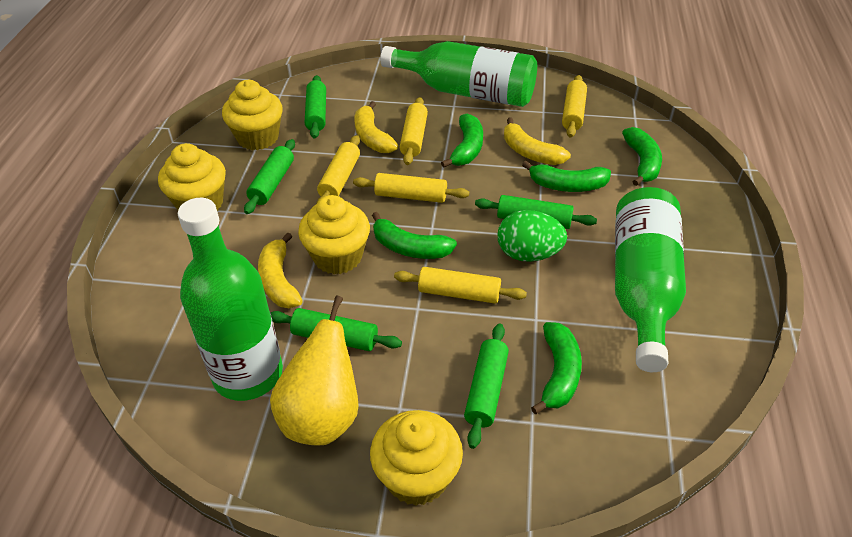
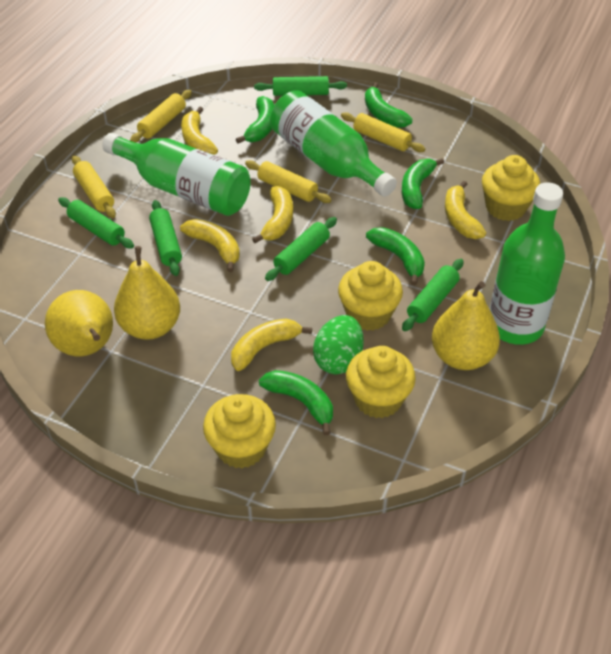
yellow banana: [258,232,303,308] [355,101,398,153] [504,118,571,165] = 3 -> [180,219,240,272] [181,107,218,155] [231,319,312,371] [252,186,293,243] [445,181,486,239] = 5
yellow pear: [270,296,359,445] = 1 -> [45,290,113,356] [114,246,180,340] [432,281,500,370] = 3
yellow rolling pin: [316,135,360,204] [353,173,469,203] [394,267,527,304] [400,97,428,165] [562,75,587,138] = 5 -> [72,156,116,218] [130,90,192,143] [245,160,331,203] [341,112,425,152] = 4

